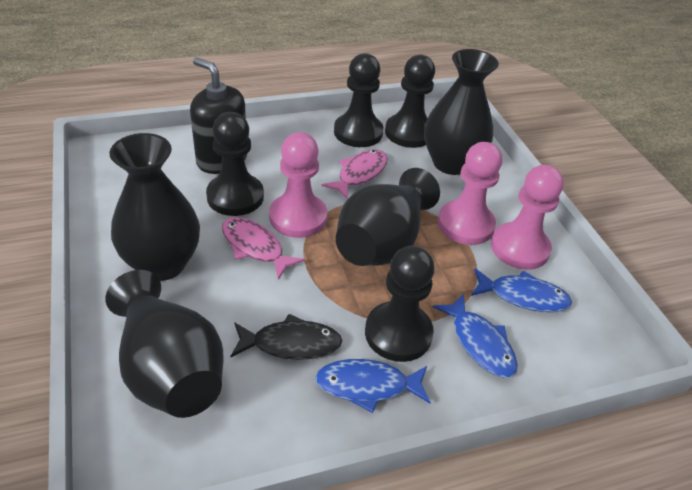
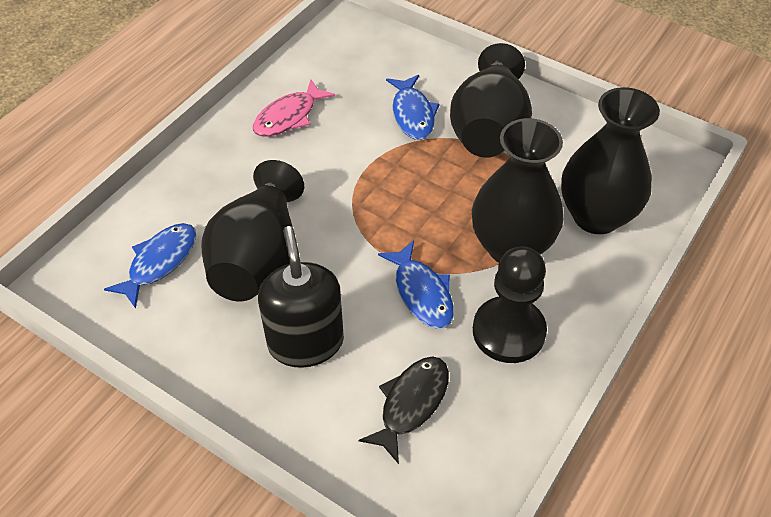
black pawn: [206,112,264,216] [334,53,384,147] [365,246,435,362] [385,55,435,148] = 4 -> [473,246,547,363] = 1
pink fish: [222,217,305,280] [322,149,388,200] = 2 -> [253,80,335,137] = 1
pink pawn: [269,132,327,238] [438,142,502,245] [491,165,564,270] = 3 -> none = 0

